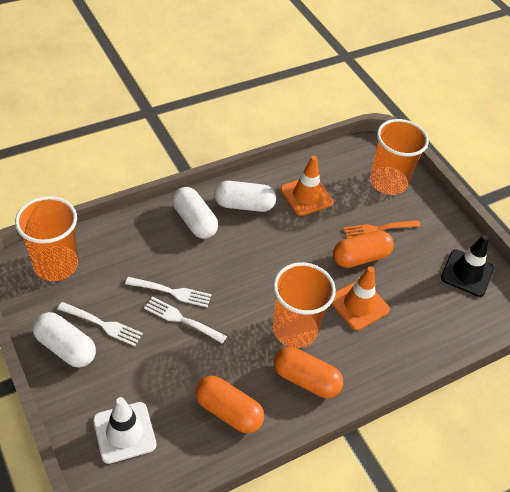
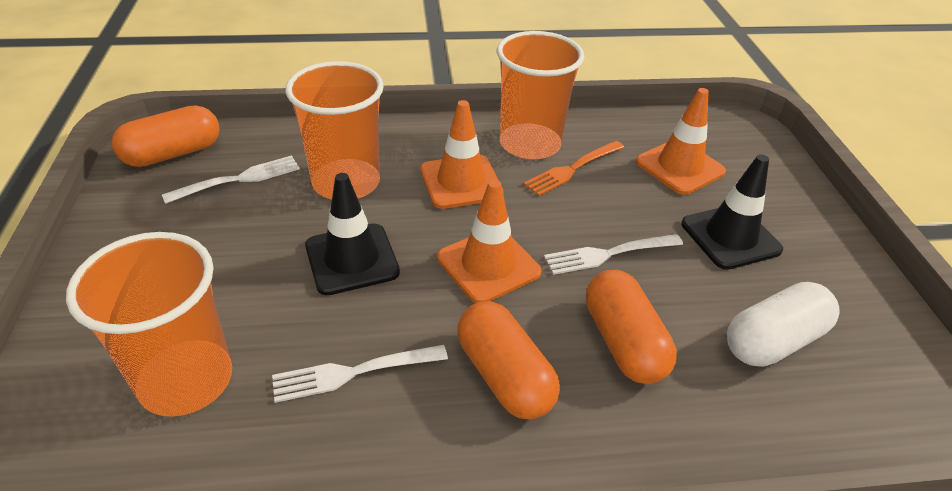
black traffic cone: [441,235,494,297] = 1 -> [305,173,400,295] [681,154,783,270] = 2
orange traffic cone: [280,156,333,216] [331,266,390,330] = 2 -> [420,100,504,209] [437,180,541,303] [636,88,726,195] = 3
white capsule: [33,312,96,368] [172,187,218,239] [214,181,276,212] = 3 -> [727,282,839,367] = 1
white traffic cone: [93,397,156,464] = 1 -> none = 0

